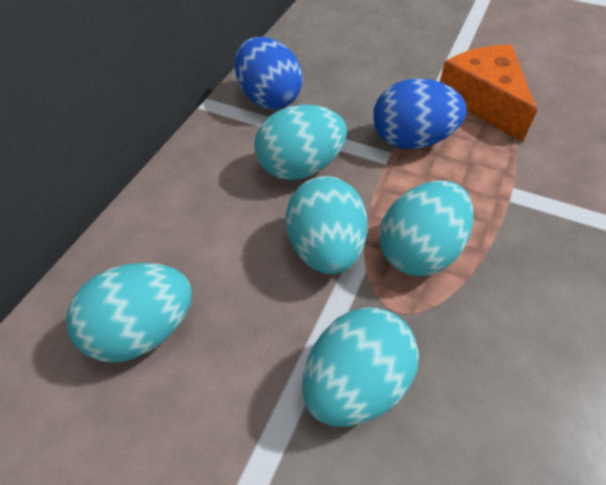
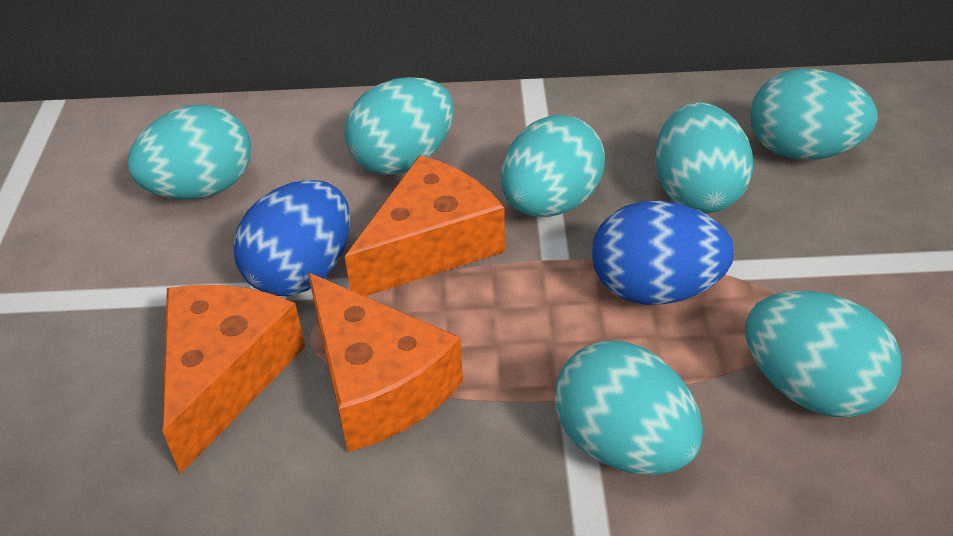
orange cheese: [440,45,537,142] = 1 -> [162,285,305,474] [308,273,463,452] [345,155,505,296] = 3
turquoise egg: [66,263,192,362] [254,105,347,180] [286,176,368,274] [302,307,419,427] [379,180,473,276] = 5 -> [127,105,251,199] [344,77,454,175] [501,115,605,217] [555,341,703,475] [655,102,753,213] [745,291,901,418] [750,69,878,160] = 7

